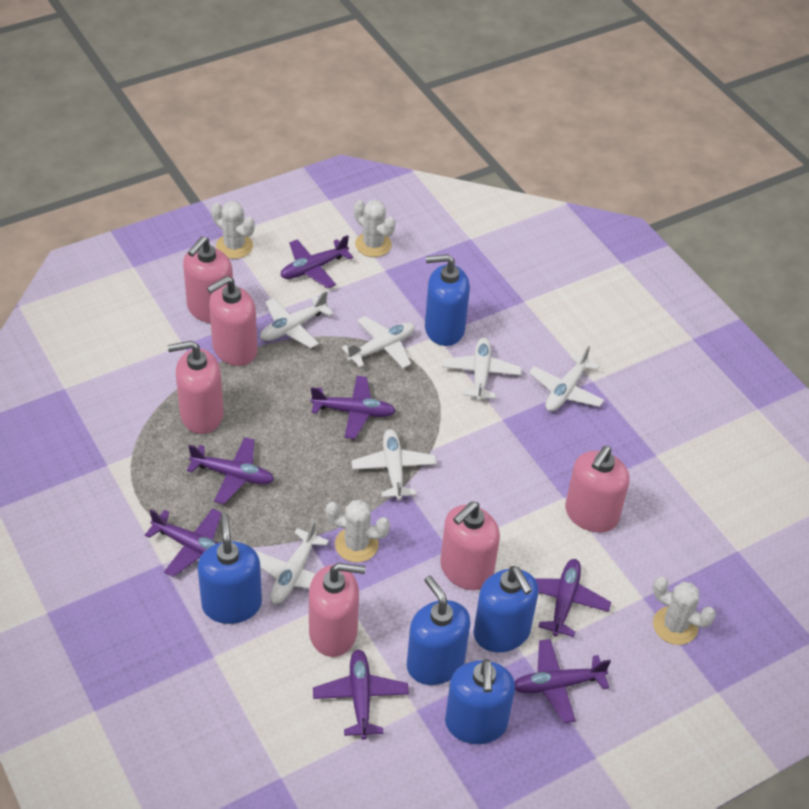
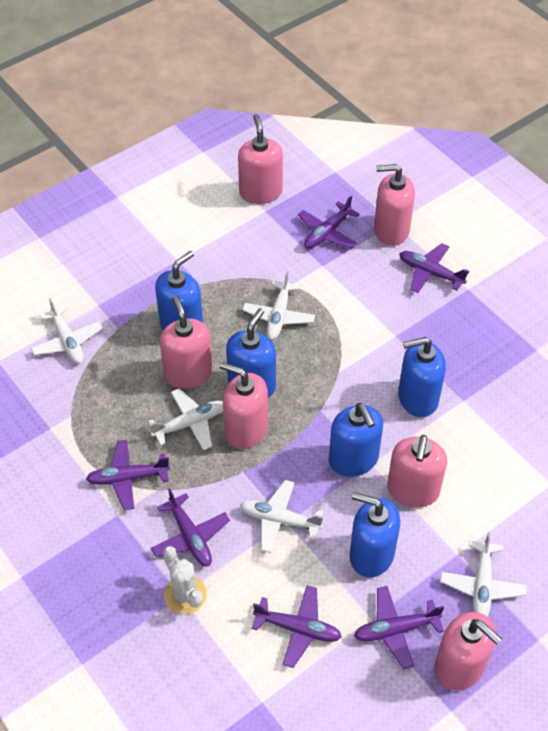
purple plane: [145,508,222,577] [187,437,274,504] [280,235,353,288] [311,376,396,439] [313,649,409,740] [514,639,611,723] [535,559,611,637] = 7 -> [86,440,170,510] [151,489,230,566] [252,586,342,668] [298,196,360,249] [354,586,444,669] [399,243,470,293] = 6
white cactus: [211,201,255,259] [326,500,390,562] [354,200,396,257] [653,577,716,645] = 4 -> [163,546,207,614] = 1
white plane: [255,520,329,604] [260,291,334,348] [341,316,415,368] [351,429,436,500] [442,337,522,401] [529,346,604,411] = 6 -> [31,298,103,364] [148,388,223,451] [240,480,324,553] [242,271,315,340] [440,532,527,617] = 5

